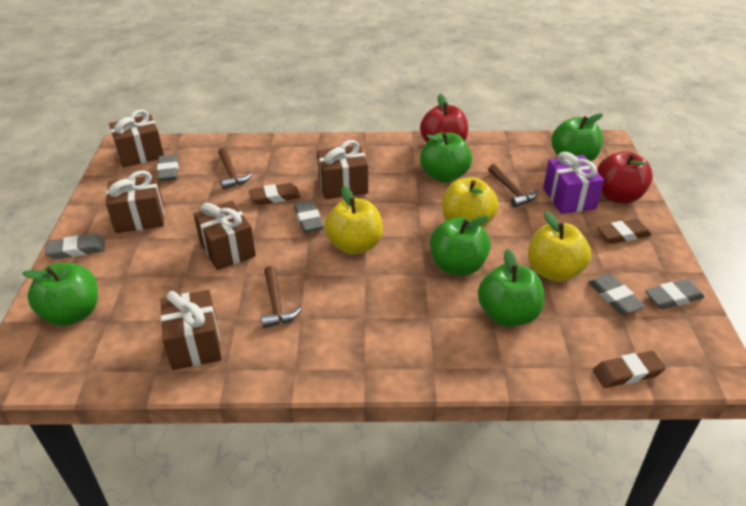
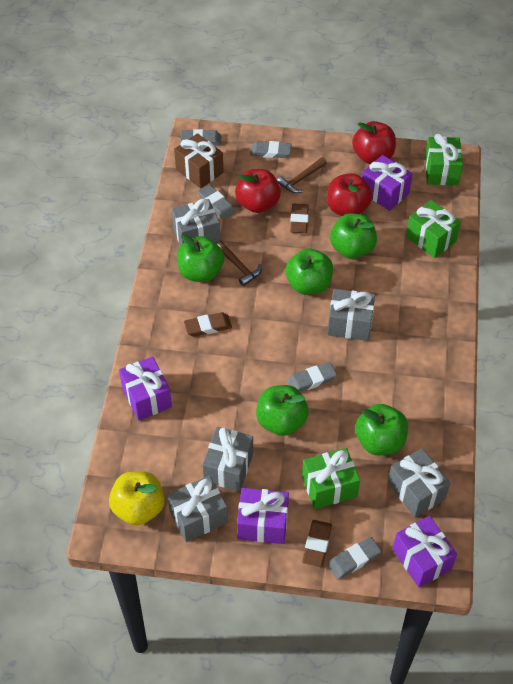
brown gift: [106,170,164,233] [109,110,164,168] [161,290,222,370] [194,201,256,270] [317,140,368,199] = 5 -> [174,133,224,189] = 1
brown hammer: [218,148,252,189] [261,266,302,328] [488,164,538,207] = 3 -> [216,241,262,286] [277,157,327,193] = 2
green gift: none = 0 -> [302,448,360,509] [406,200,461,258] [425,134,463,185] = 3
grey gift: none = 0 -> [167,475,228,542] [172,199,220,246] [202,427,253,491] [327,289,375,341] [388,448,450,517] = 5
purple gift: [543,152,604,214] = 1 -> [119,356,172,421] [237,488,289,544] [362,155,412,211] [393,516,457,587] = 4
red apple: [420,94,468,143] [597,151,653,204] = 2 -> [235,169,281,213] [327,173,372,216] [352,121,396,164] = 3
yellow apple: [324,186,383,255] [442,177,499,228] [528,211,591,282] = 3 -> [109,471,165,525] = 1

